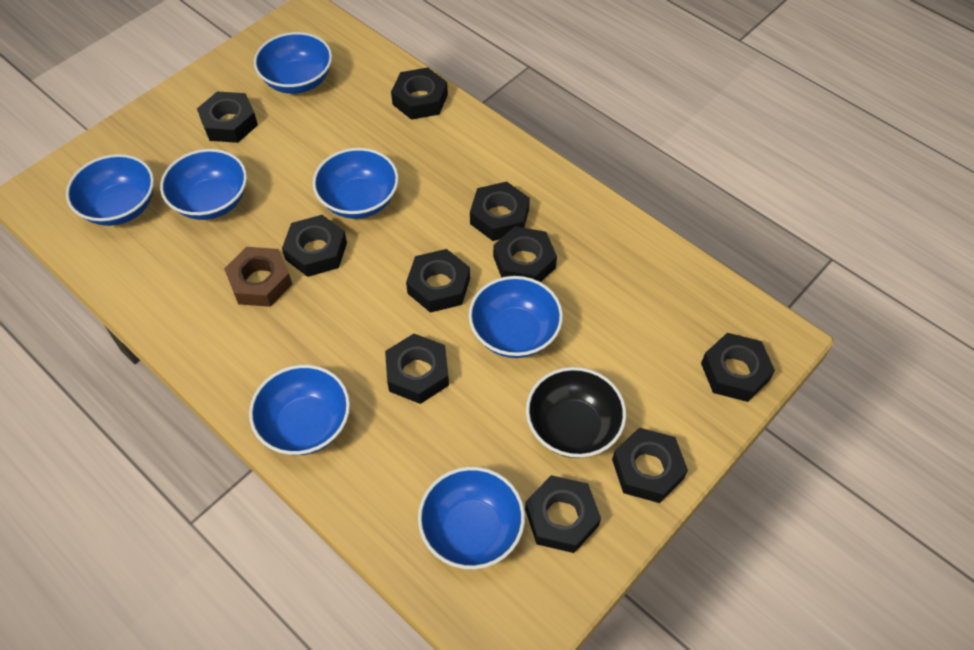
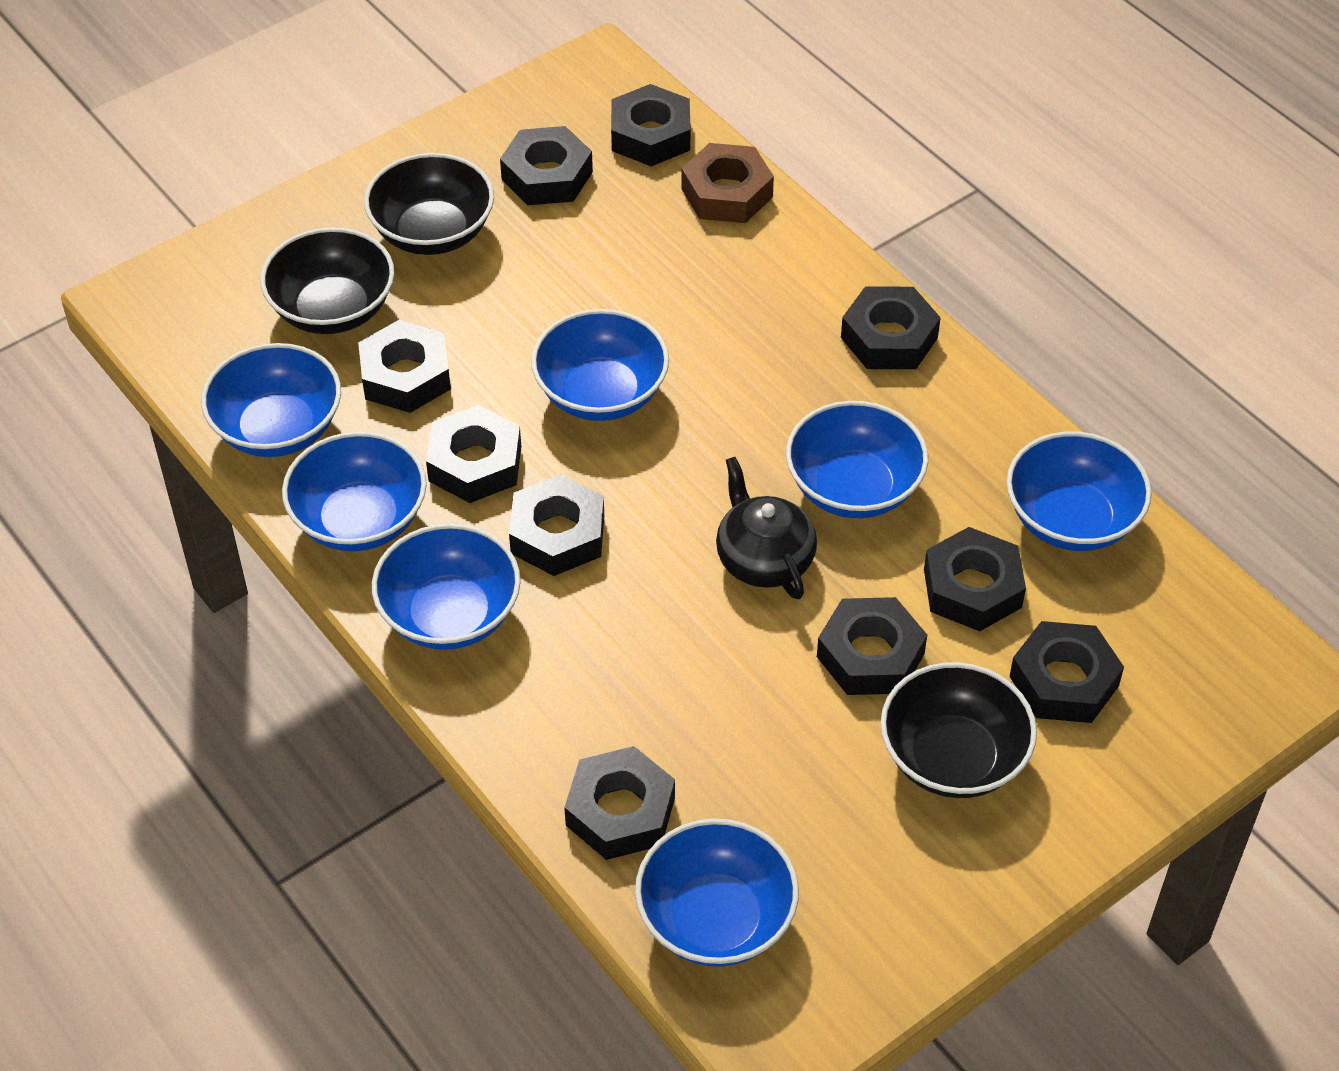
black bowl: [526,367,626,458] = 1 -> [260,227,394,334] [364,153,494,255] [881,662,1037,798] = 3
black teapot: none = 0 -> [716,457,817,600] = 1

